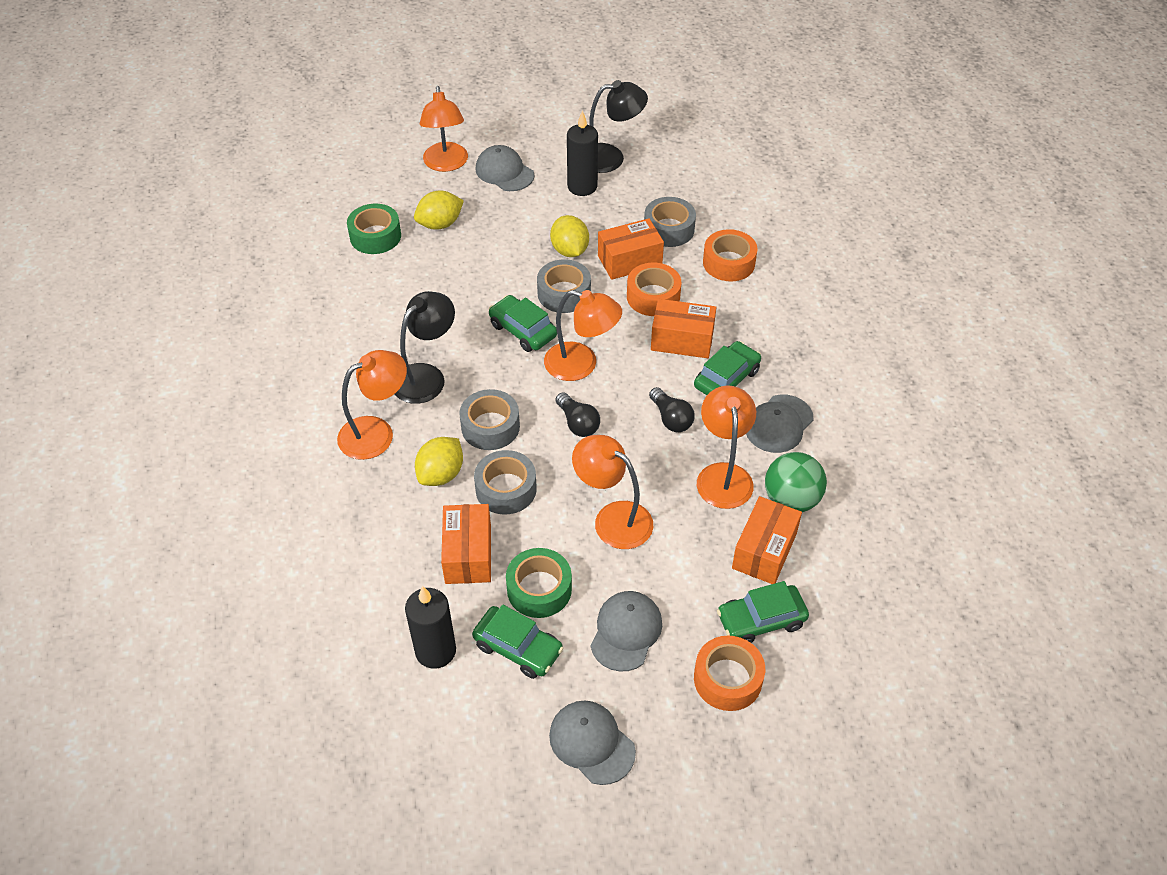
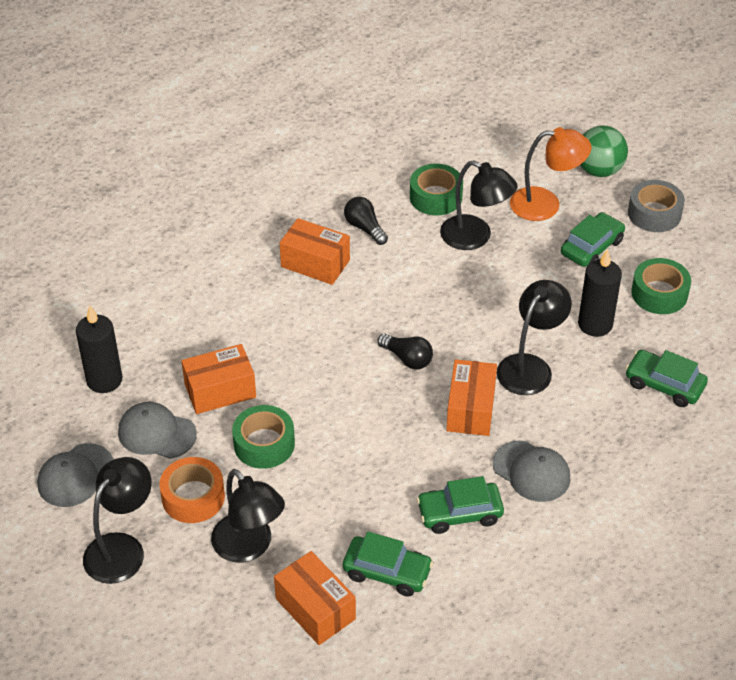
black lamp: [395,291,455,404] [589,80,648,173] = 2 -> [83,457,152,584] [211,469,285,563] [440,160,517,250] [497,280,572,395] = 4
green tape: [347,204,401,254] [506,548,572,618] = 2 -> [232,405,295,469] [410,164,463,215] [631,258,691,314] = 3
grey cap: [476,145,534,191] [549,700,636,785] [591,591,662,672] [746,395,814,453] = 4 -> [37,443,113,507] [118,402,197,459] [493,440,570,502] = 3
grey tape: [459,389,520,450] [474,450,537,514] [537,259,591,313] [644,197,696,247] = 4 -> [628,180,685,232] = 1
orange lamp: [337,350,407,460] [420,86,468,172] [544,290,622,381] [572,435,653,549] [697,385,756,509] = 5 -> [510,127,591,221] = 1
orange tape: [627,263,681,316] [694,635,765,711] [703,229,757,281] = 3 -> [159,457,225,523] = 1
yellow lemon: [414,191,464,230] [415,437,463,486] [550,215,589,257] = 3 -> none = 0

